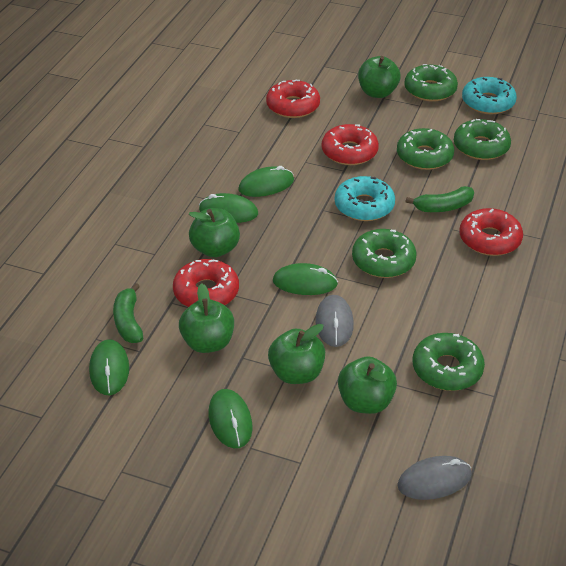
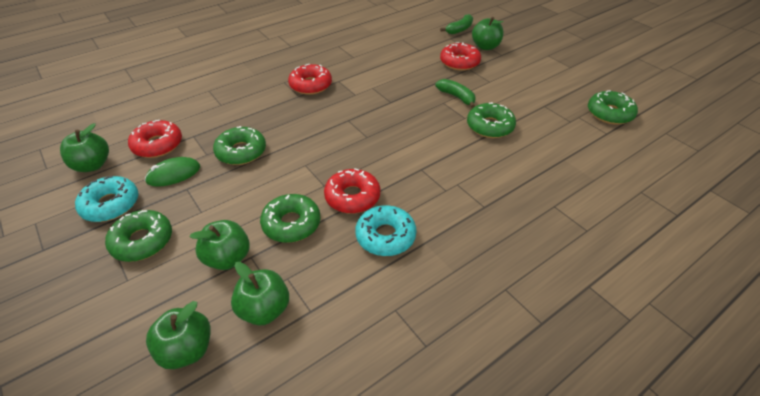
green mouse: [89,339,129,395] [199,193,258,223] [209,389,253,448] [238,166,294,197] [273,263,338,295] = 5 -> [145,157,200,187] = 1
grey mouse: [316,295,354,347] [397,456,471,500] = 2 -> none = 0

